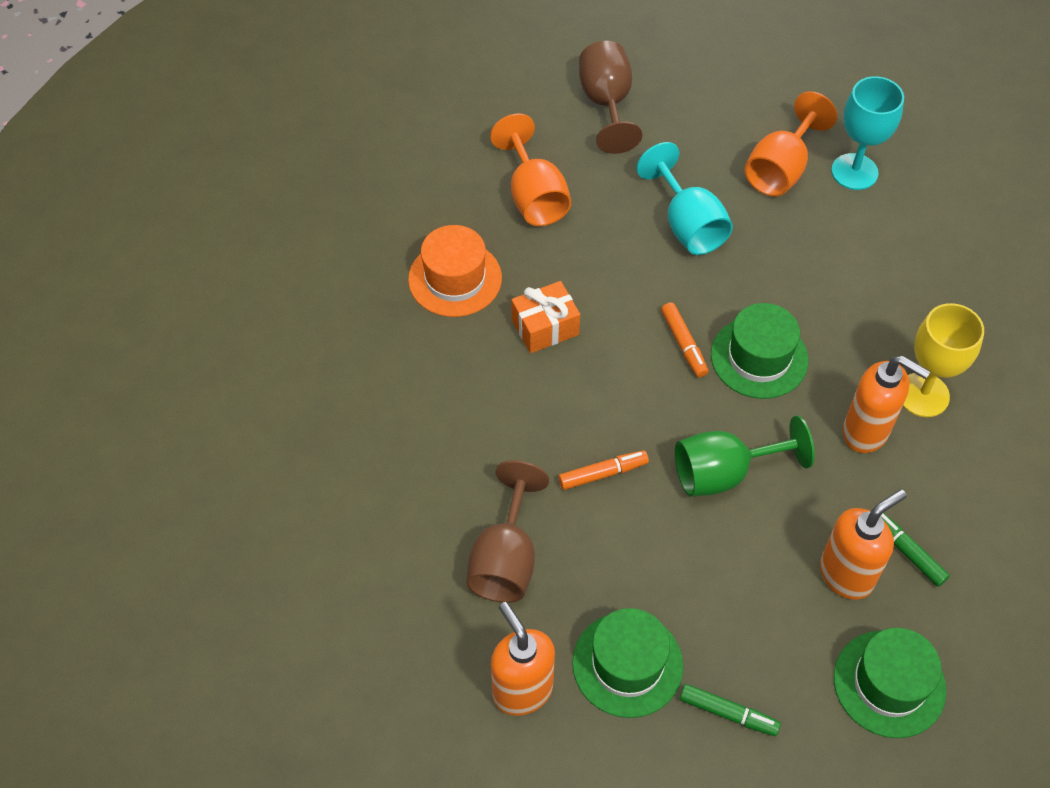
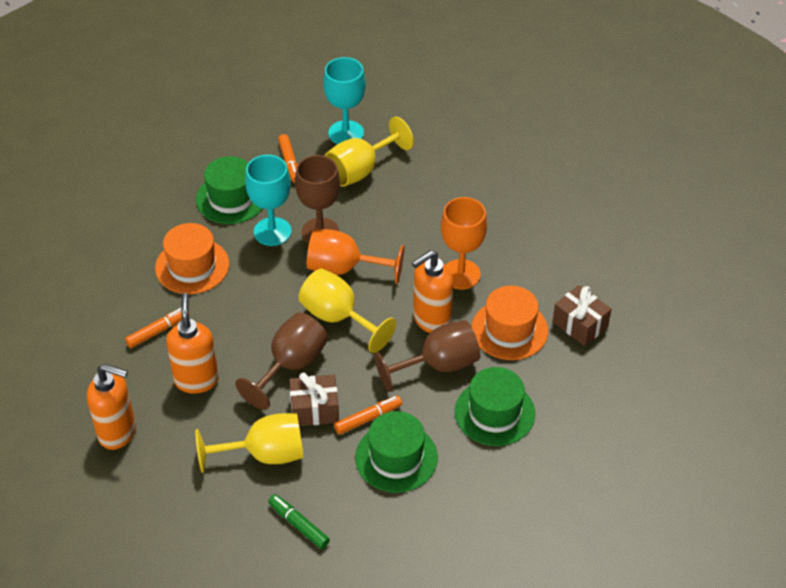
brown gift: none = 0 -> [289,372,339,426] [553,285,612,346] = 2
brown goblet: [466,460,549,603] [579,41,642,154] = 2 -> [235,313,328,410] [295,155,340,244] [375,320,480,392] = 3
green goblet: [675,415,815,497] = 1 -> none = 0
green marker: [680,684,781,736] [881,513,950,587] = 2 -> [268,494,330,549] = 1
orange gift: [511,281,580,353] = 1 -> none = 0
orange hat: [408,225,502,317] = 1 -> [155,223,229,294] [472,286,548,360] = 2
orange marker: [558,450,649,490] [661,302,708,377] = 2 -> [125,308,182,348] [278,134,298,183] [334,395,402,435] = 3
yellow goblet: [903,303,984,417] = 1 -> [196,413,304,473] [298,268,396,353] [325,117,414,187] = 3

